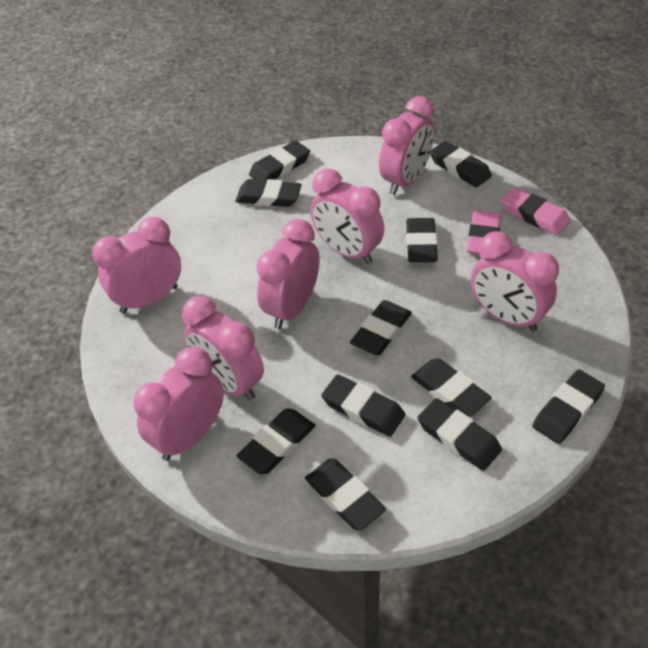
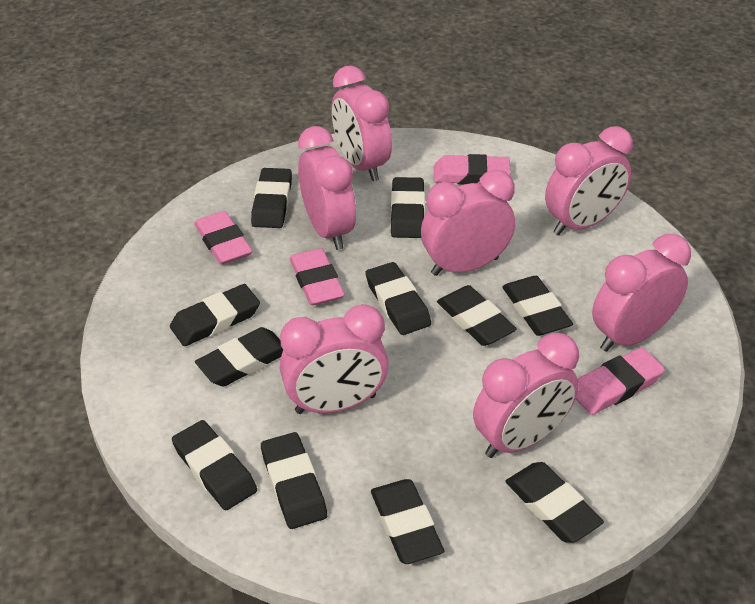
pink eraser: [467,210,501,254] [501,187,571,235] = 2 -> [194,211,252,265] [289,248,345,305] [434,154,511,184] [576,347,665,415] = 4

